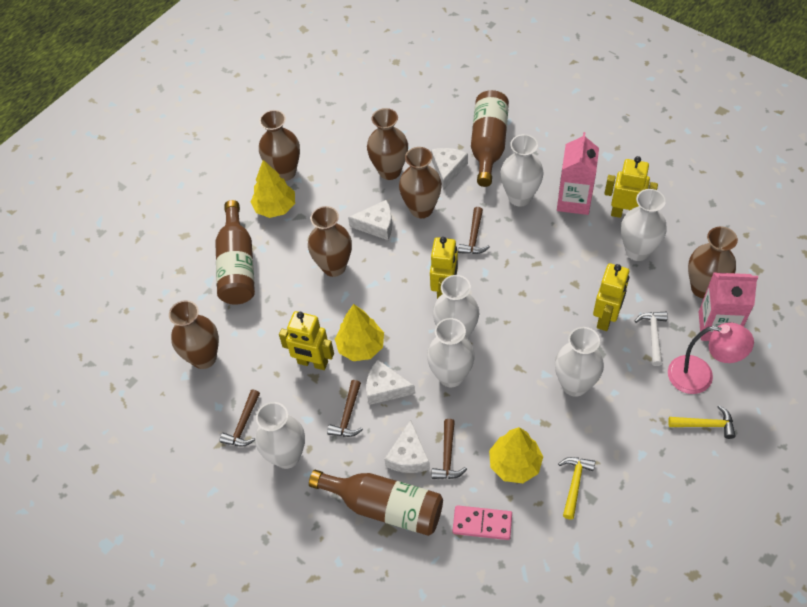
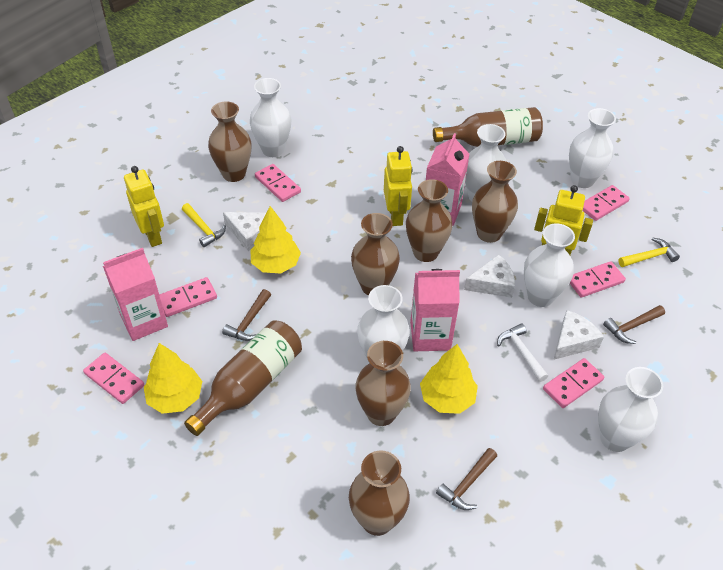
brown bottle: [215,200,255,305] [309,470,443,536] [471,90,509,187] = 3 -> [184,320,302,436] [433,107,543,147] = 2
brown hammer: [220,389,260,447] [327,380,363,437] [431,419,467,479] [458,207,490,254] = 4 -> [222,289,271,341] [436,448,497,510] [603,305,665,344] = 3
pink carton: [557,132,599,215] [699,273,758,341] = 2 -> [103,248,168,341] [410,269,460,351] [426,133,470,226] = 3
pink domino: [452,505,512,540] = 1 -> [83,353,144,404] [159,277,217,317] [255,164,301,202] [543,358,604,408] [570,261,626,298] [583,185,630,221] = 6
pink lamp: [668,322,754,394] = 1 -> none = 0
white cheese: [348,200,392,240] [366,360,415,405] [384,420,430,473] [431,148,468,190] = 4 -> [223,212,266,251] [464,255,515,298] [553,310,604,360] = 3
yellow robot: [279,311,334,370] [430,237,458,299] [593,263,629,331] [604,156,658,218] = 4 -> [124,166,164,247] [384,146,413,226] [534,185,593,255] = 3

